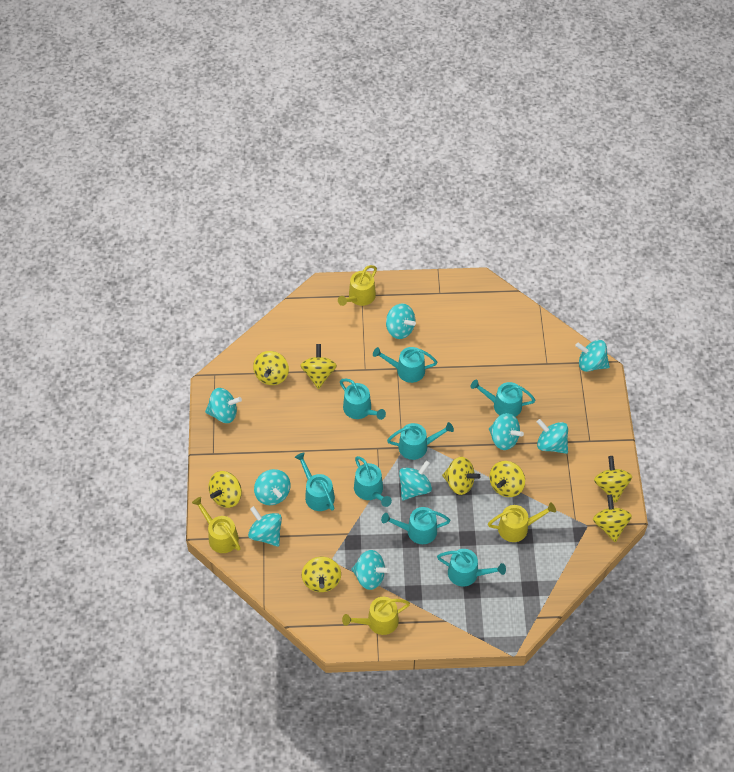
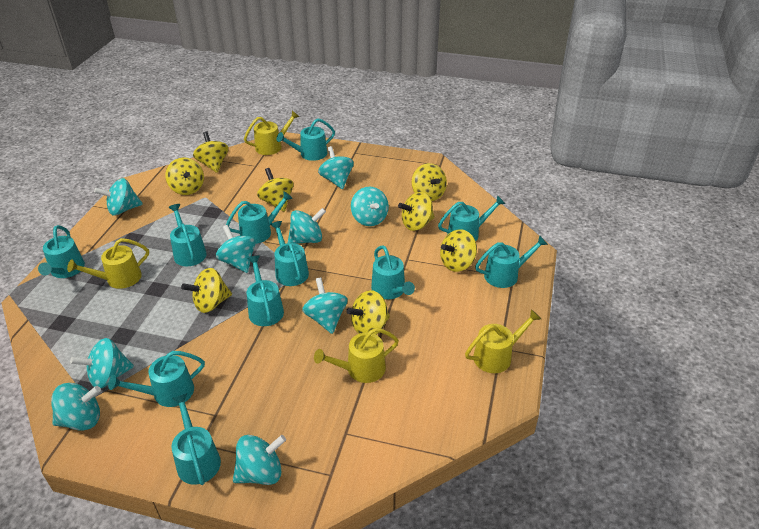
turquoise watering can: [295,452,335,511] [340,379,386,420] [354,456,392,507] [373,347,437,383] [381,507,450,544] [387,422,454,460] [437,549,506,586] [471,379,535,417] = 8 -> [38,225,85,278] [108,351,205,407] [169,204,207,266] [171,393,221,485] [226,191,293,244] [246,255,284,326] [270,221,309,286] [277,118,335,161] [371,245,415,299] [438,195,505,241] [475,235,548,288] = 11

